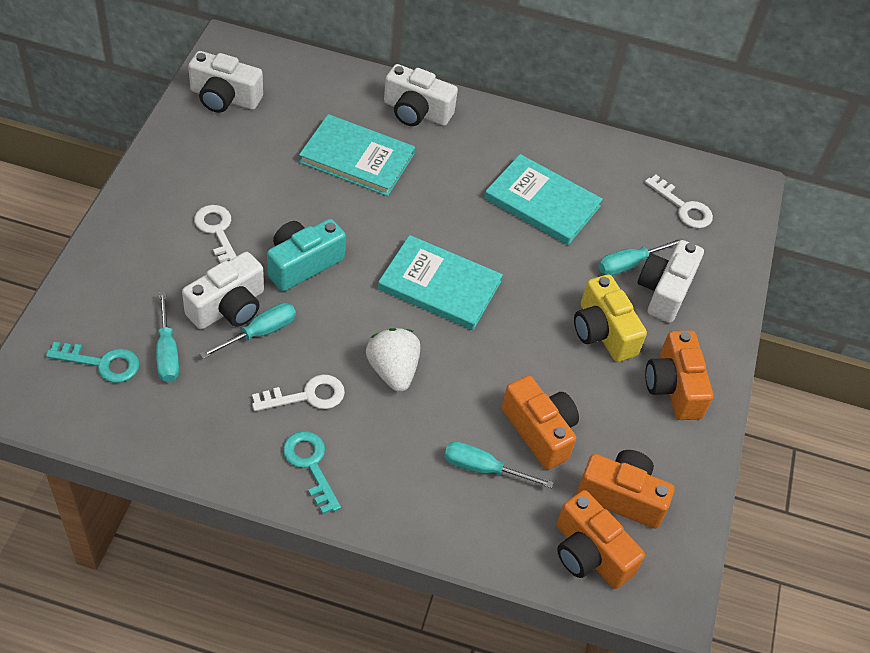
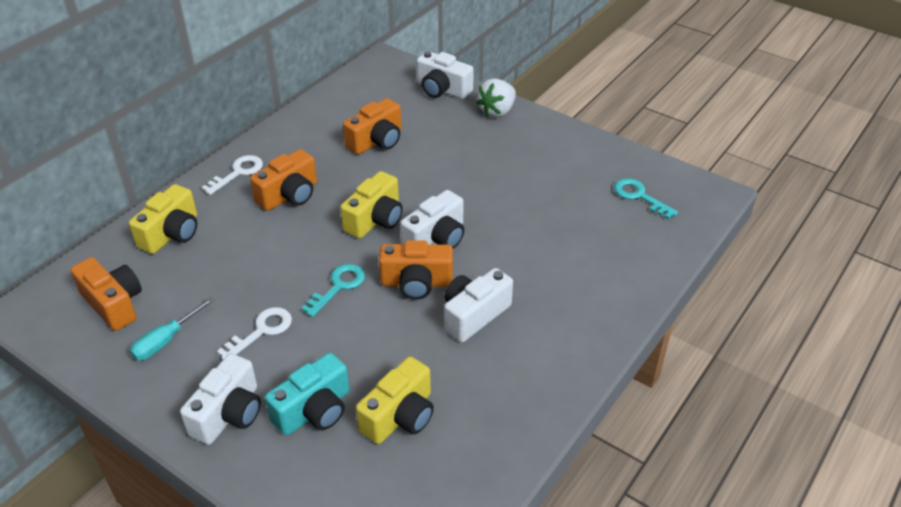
turquoise book: [299,114,415,196] [378,235,503,330] [484,154,603,245] = 3 -> none = 0
turquoise screwdriver: [156,292,179,382] [200,303,296,359] [444,441,554,488] [599,238,683,276] = 4 -> [130,297,214,361] = 1
white key: [194,205,237,263] [252,375,345,411] [645,175,713,228] = 3 -> [202,155,263,195] [217,307,292,359] = 2
yellow camera: [574,274,647,362] = 1 -> [129,184,197,254] [340,171,403,239] [356,356,434,444] = 3

